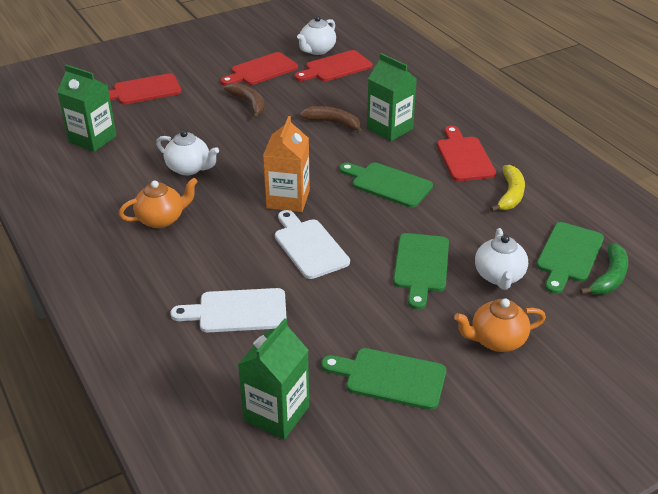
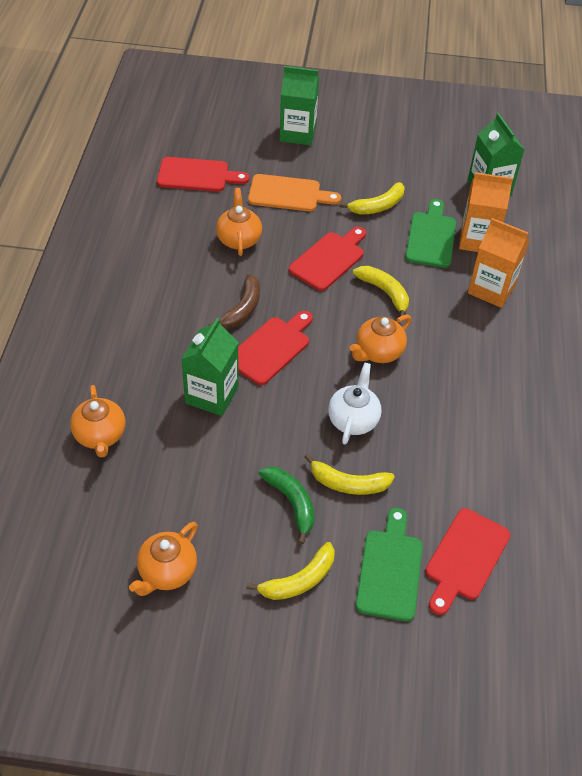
brown banana: [224,83,265,119] [300,106,363,134] = 2 -> [209,274,260,328] = 1
green cutting board: [321,348,446,410] [339,163,433,208] [393,233,449,310] [536,222,604,294] = 4 -> [356,508,423,622] [405,199,456,268] = 2
orange carton: [263,116,310,212] = 1 -> [459,172,513,252] [468,218,530,308] = 2
orange cutting board: none = 0 -> [248,174,341,211] = 1
orange teapot: [119,178,198,228] [454,299,546,352] = 2 -> [70,385,125,457] [129,522,198,596] [216,188,262,256] [350,315,411,363] = 4
white cutting board: [170,288,287,332] [275,210,350,279] = 2 -> none = 0
white teapot: [156,130,219,175] [297,16,336,55] [475,228,528,290] = 3 -> [328,362,382,444] = 1
yellow banana: [490,165,525,212] = 1 -> [246,542,335,600] [304,454,395,495] [339,182,405,215] [353,266,409,316] = 4

